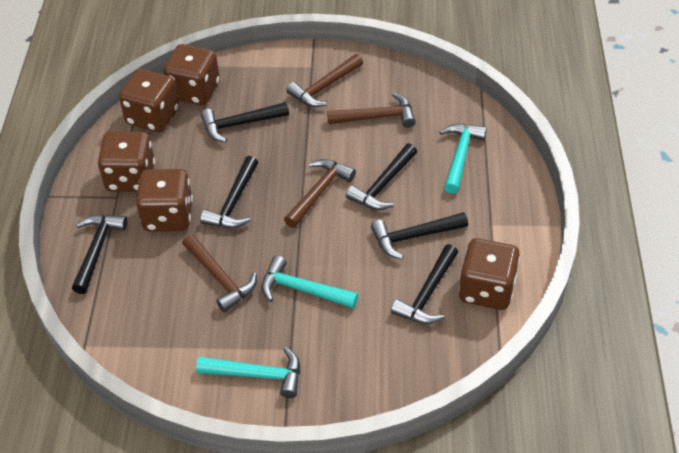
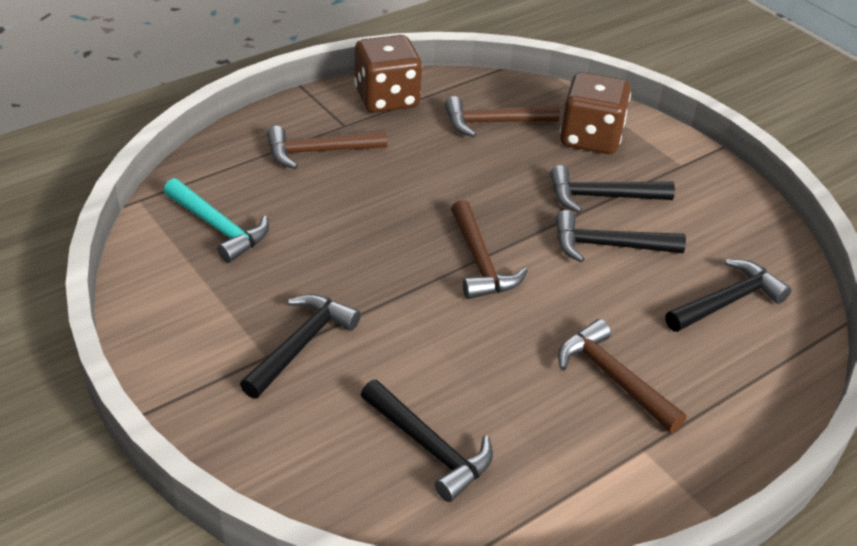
black hammer: [72,215,127,294] [200,102,289,142] [200,156,258,228] [346,143,417,210] [371,212,468,259] [391,244,458,324] = 6 -> [240,294,361,399] [361,380,493,502] [550,165,675,213] [556,210,686,263] [666,259,791,332] = 5
brown dice: [98,131,155,192] [119,69,179,132] [136,169,193,231] [163,44,220,105] [459,238,520,310] = 5 -> [354,35,422,113] [560,72,631,154] = 2
turquoise hammer: [196,347,300,398] [262,256,358,308] [439,124,487,194] = 3 -> [164,178,269,263] = 1

